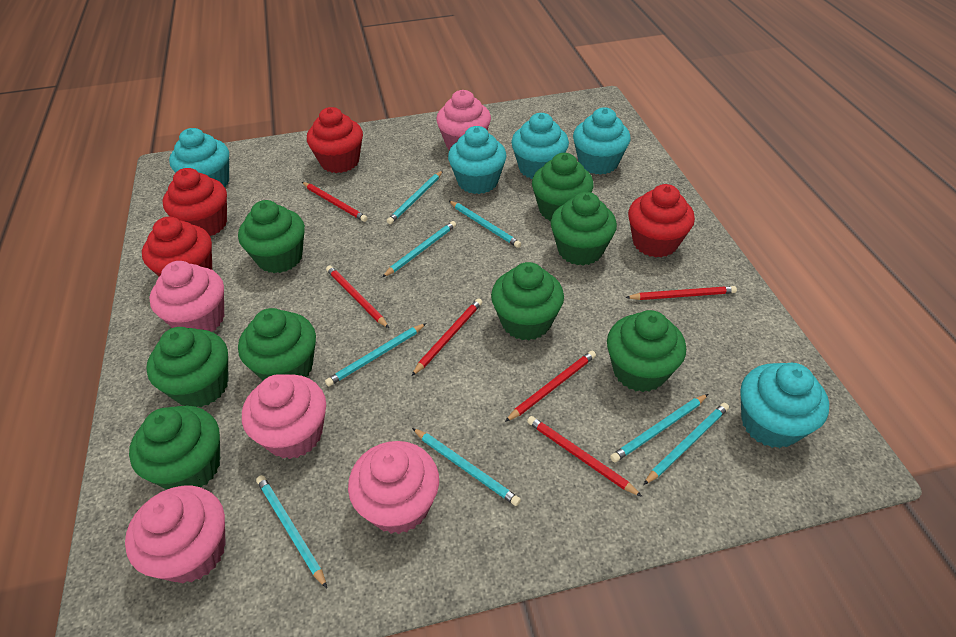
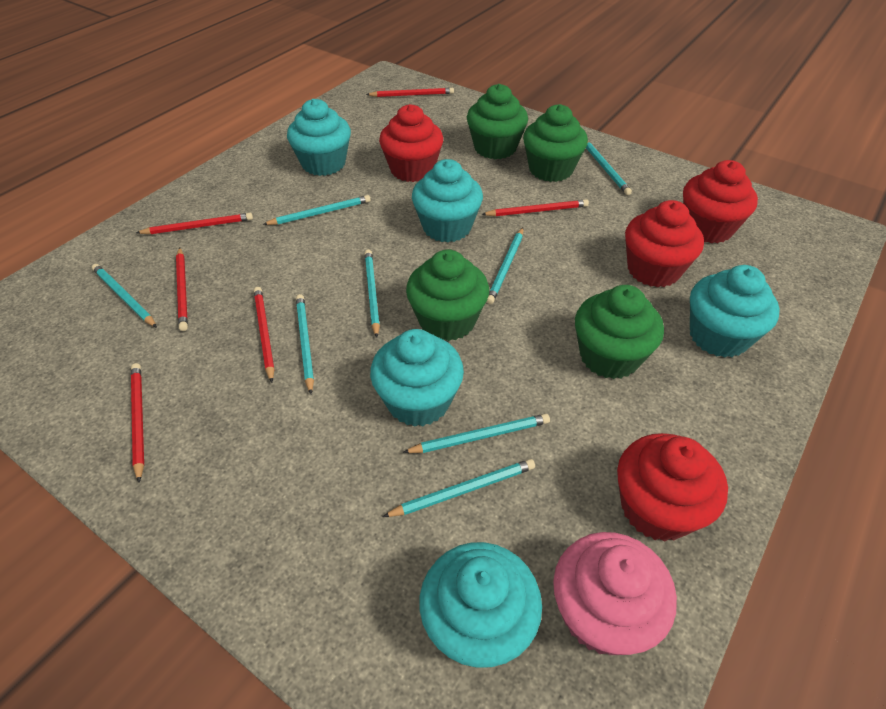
green cupcake: [129,406,220,489] [146,327,229,407] [238,200,305,273] [238,308,316,380] [491,262,564,341] [532,153,594,221] [551,192,617,266] [607,310,686,392] = 8 -> [406,249,489,341] [467,84,528,159] [523,104,588,182] [575,285,664,379] = 4
pink cupcake: [125,485,226,583] [149,261,224,332] [242,374,326,459] [348,441,439,534] [436,90,491,150] = 5 -> [553,532,677,655] = 1

